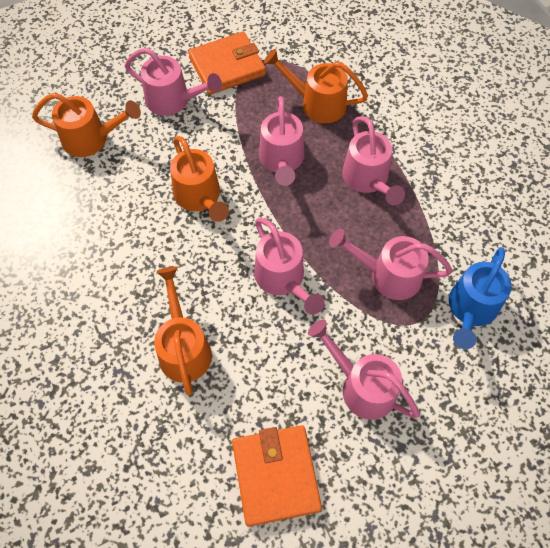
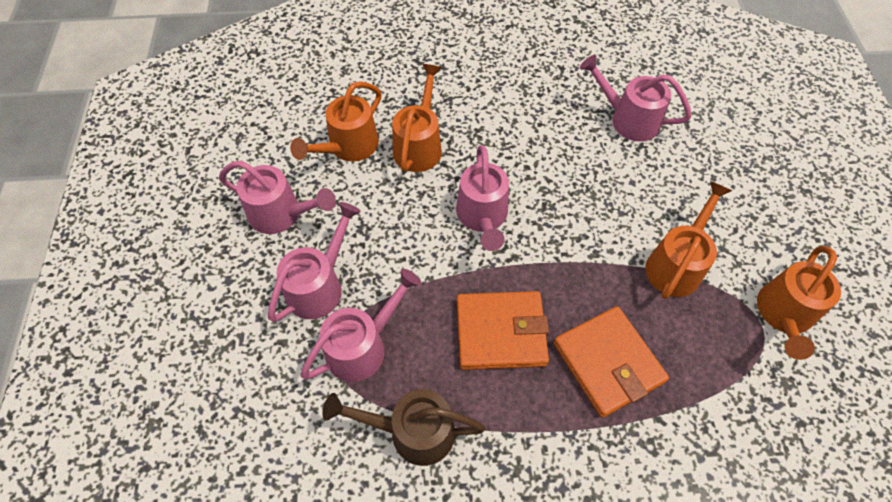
blue watering can: [449,247,512,349] = 1 -> none = 0
brown watering can: none = 0 -> [323,389,486,466] = 1
pink watering can: [125,48,222,116] [254,217,325,315] [259,96,304,186] [308,320,420,420] [329,228,453,300] [342,116,405,205] = 6 -> [219,161,336,234] [268,202,361,322] [301,269,421,382] [456,145,509,251] [580,54,692,141] = 5

